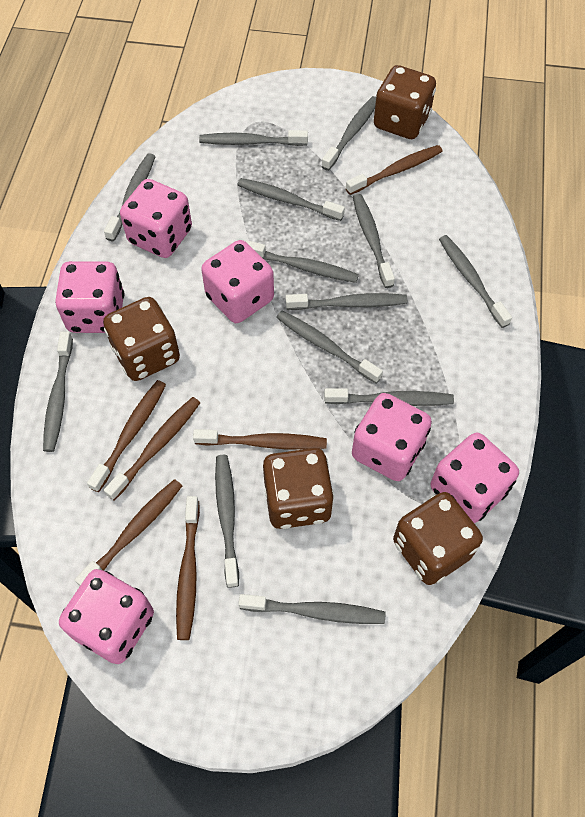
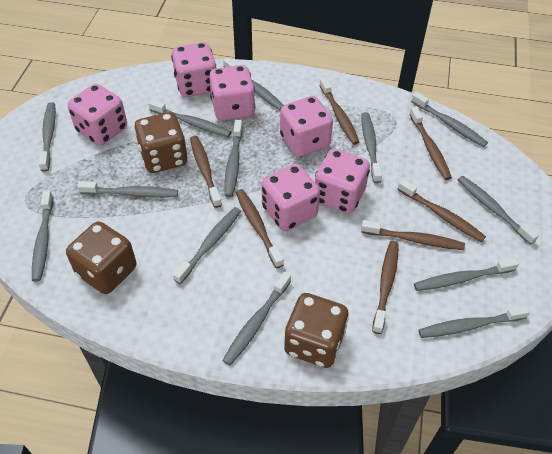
brown dice: [103,297,180,381] [263,448,334,529] [374,65,436,139] [393,492,483,585] = 4 -> [66,221,136,294] [134,112,188,173] [284,293,349,368] = 3
brown toothbrush: [75,479,182,586] [87,380,166,492] [104,397,200,501] [176,496,200,640] [193,429,327,450] [346,145,443,195] = 6 -> [190,136,222,208] [236,189,284,268] [319,77,359,145] [361,220,465,250] [372,241,399,334] [397,179,486,242] [409,107,452,180] = 7

